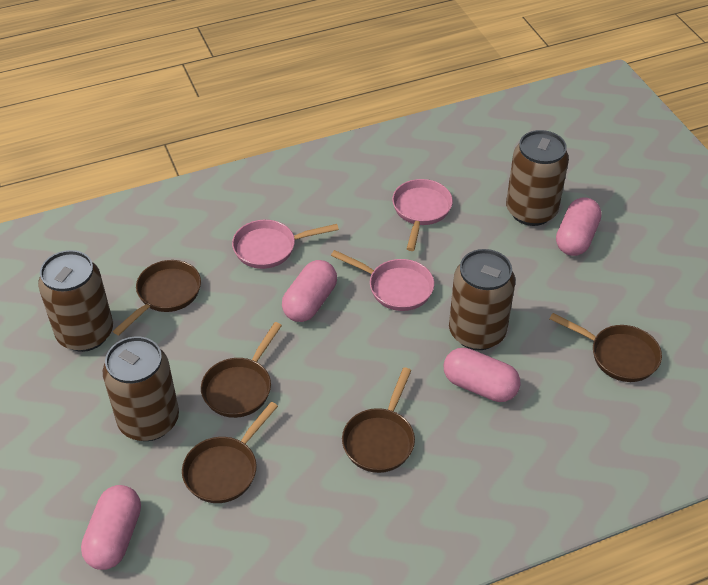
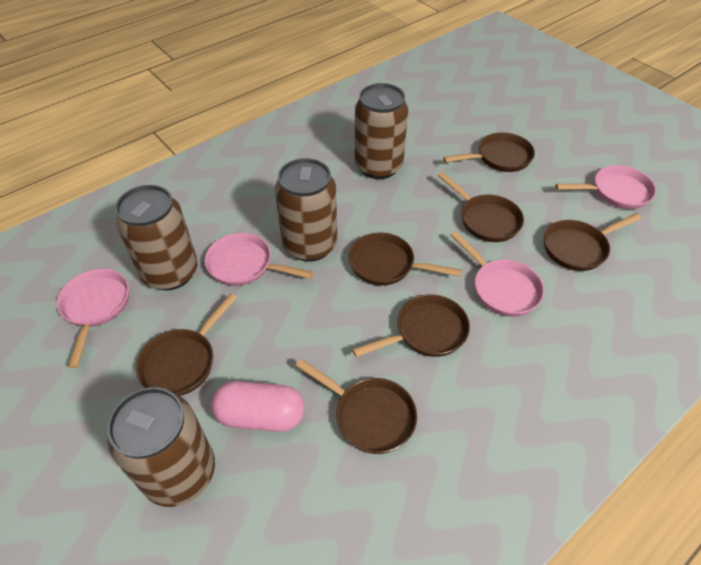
brown pan: [113,260,201,335] [182,402,278,503] [201,322,282,418] [342,367,415,473] [549,313,662,382] = 5 -> [136,293,237,396] [296,359,417,454] [348,232,462,286] [352,295,470,357] [437,172,524,242] [443,132,535,172] [544,213,641,271] = 7
pink capsule: [81,485,141,570] [282,260,337,322] [444,348,521,402] [556,197,601,256] = 4 -> [211,381,304,432] = 1
pink pan: [232,220,339,269] [331,250,434,311] [392,179,453,251] = 3 -> [57,269,129,368] [205,233,313,286] [450,231,544,317] [555,165,656,209] = 4

